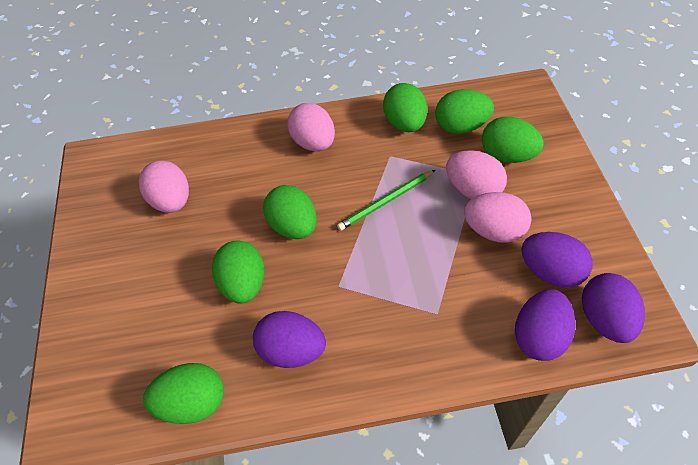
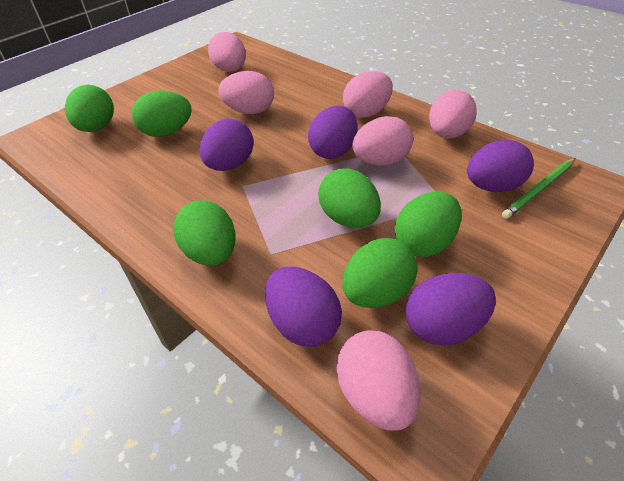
pink egg: [139,160,189,213] [287,103,335,151] [446,150,507,199] [464,192,531,242] = 4 -> [208,32,246,72] [218,71,274,114] [337,331,420,431] [343,71,393,118] [352,116,413,166] [429,89,477,139] = 6
purple egg: [253,311,326,368] [515,289,575,361] [521,232,593,288] [582,273,645,343] = 4 -> [199,119,253,171] [265,267,342,347] [308,105,357,159] [406,273,496,346] [467,140,534,192] = 5

